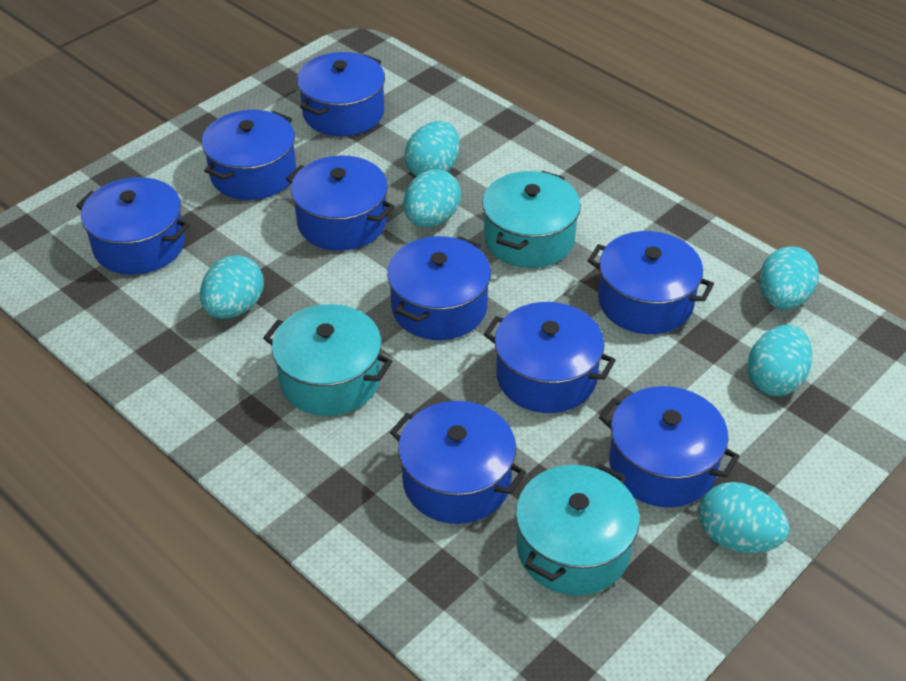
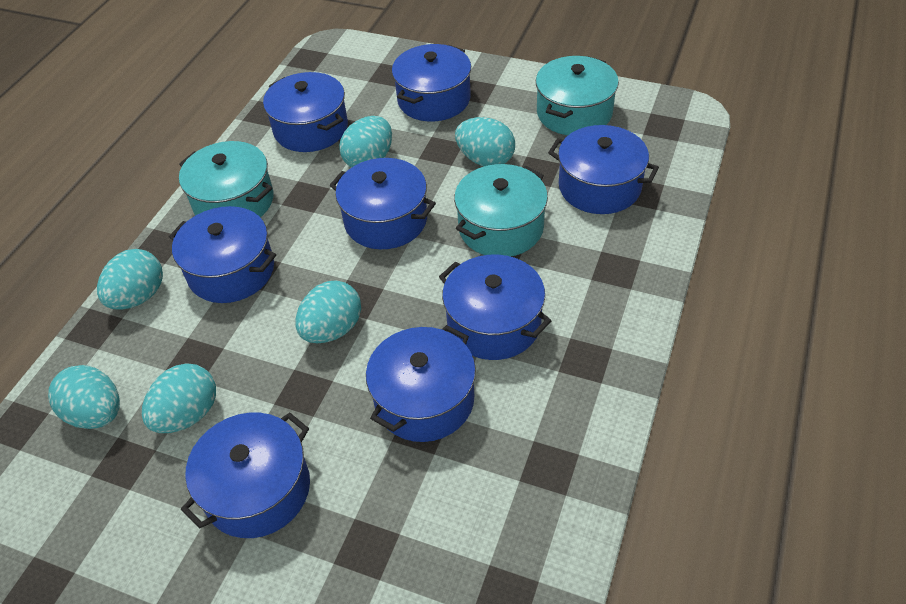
blue pot: [76,177,190,275] [202,110,296,200] [286,155,395,251] [297,52,385,136] [387,236,491,340] [390,401,526,524] [484,302,616,413] [588,231,714,334] [599,386,740,507] = 9 -> [169,206,276,303] [181,412,310,538] [263,72,348,152] [329,158,436,249] [366,325,476,442] [392,44,471,122] [439,255,551,360] [548,125,659,214] = 8

